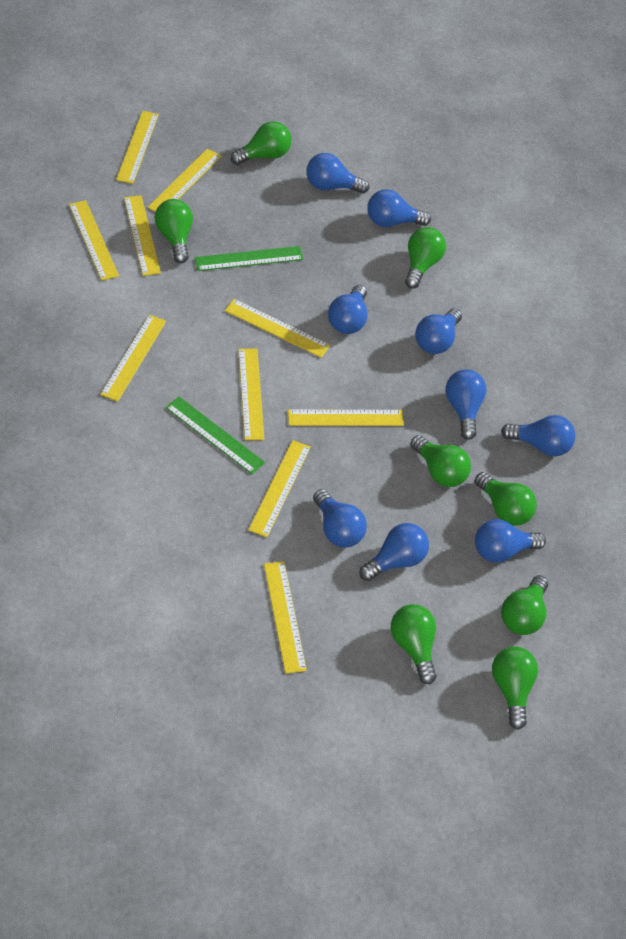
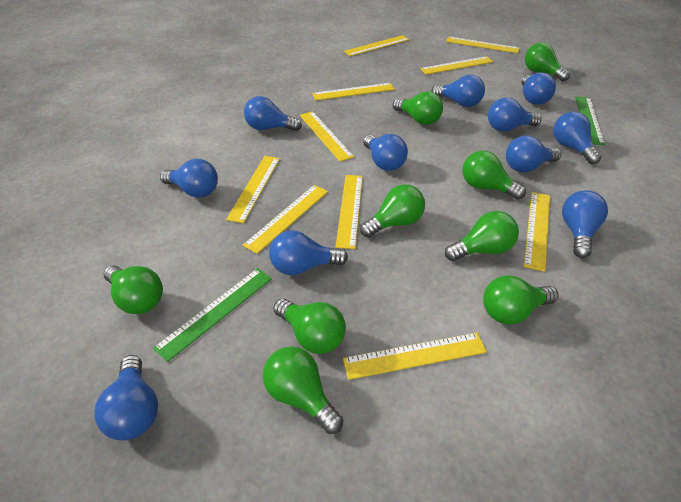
blue light bulb: [306,153,369,194] [313,489,367,548] [328,285,368,334] [359,523,429,581] [367,189,431,227] [415,308,462,354] [446,369,486,440] [475,519,546,563] [501,415,575,456] = 9 -> [94,355,158,441] [160,159,218,197] [244,96,302,131] [269,230,348,275] [363,134,408,171] [431,75,485,107] [488,97,542,132] [506,136,561,172] [522,73,556,105] [553,111,602,164] [562,190,608,258] = 11
green light bulb: [155,199,193,263] [230,121,291,165] [391,604,436,684] [405,227,446,289] [410,435,471,487] [475,472,537,526] [492,646,538,730] [501,575,548,635] = 8 -> [104,265,163,314] [263,347,343,434] [273,299,346,354] [360,184,425,237] [393,91,443,125] [445,211,519,261] [462,151,526,200] [483,275,558,325] [525,42,570,81] = 9

